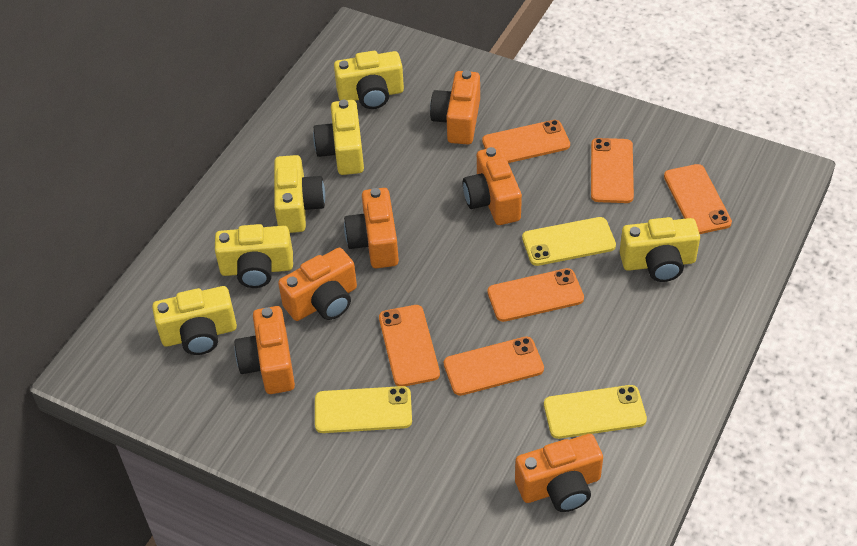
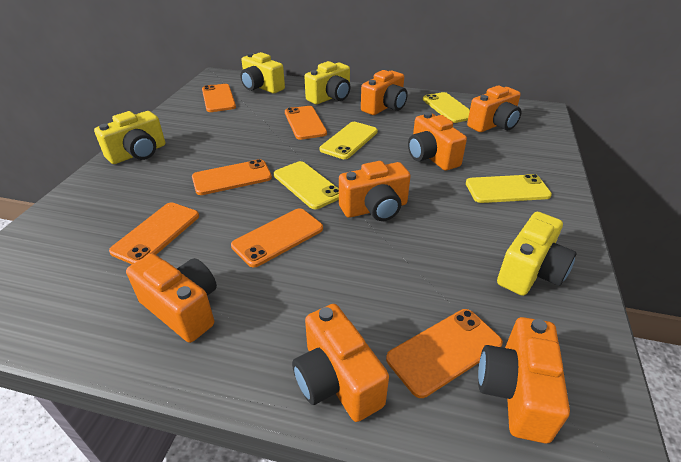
orange camera: [235,306,295,394] [278,248,357,321] [344,188,399,268] [430,70,480,144] [463,146,522,225] [515,434,603,512] = 6 -> [126,253,217,343] [292,304,389,422] [339,161,411,221] [361,70,408,115] [408,112,467,171] [467,86,521,132] [478,317,570,443] = 7
yellow camera: [152,286,237,355] [215,224,293,288] [274,155,325,233] [313,100,364,175] [334,51,404,109] [620,217,700,282] = 6 -> [94,111,165,164] [240,52,285,93] [304,61,350,104] [497,212,577,296] = 4
yellow phone: [315,386,412,433] [522,217,616,266] [544,385,647,439] = 3 -> [274,161,339,209] [320,122,378,159] [423,92,470,123] [466,174,552,203] = 4

